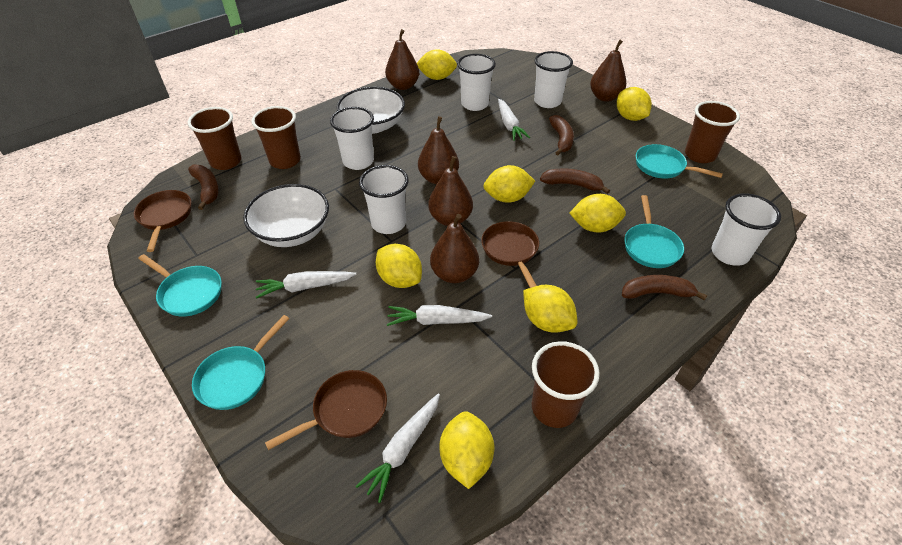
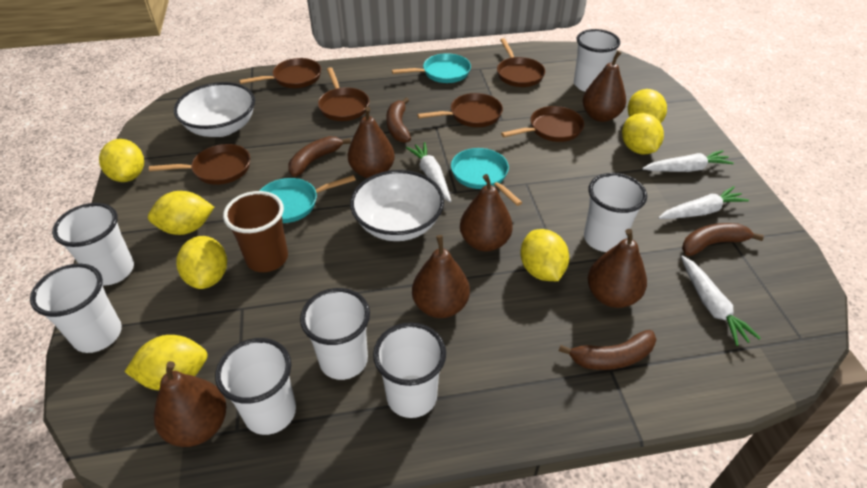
brown cup: [188,107,242,170] [251,106,301,169] [532,341,600,428] [685,101,740,163] = 4 -> [223,191,288,272] = 1
brown pan: [134,190,191,252] [265,370,387,450] [481,221,539,288] = 3 -> [149,144,250,185] [239,58,321,88] [318,67,370,121] [417,93,503,127] [497,38,545,87] [501,106,584,142] = 6
brown pear: [385,29,419,90] [418,116,459,184] [428,156,473,226] [430,214,479,283] [590,40,626,102] = 5 -> [154,361,226,447] [347,106,395,178] [412,235,470,318] [460,174,513,252] [583,51,626,122] [588,229,647,308] = 6
turquoise pan: [138,254,222,317] [192,315,289,410] [624,195,684,268] [636,144,723,179] = 4 -> [260,175,356,223] [392,53,471,83] [451,148,522,206] = 3
white cup: [330,107,374,170] [359,165,409,234] [457,54,496,111] [534,51,573,108] [712,193,781,266] = 5 -> [30,264,122,353] [52,203,134,286] [215,338,296,435] [300,288,370,380] [373,323,446,418] [574,29,620,92] [584,173,647,252] = 7

